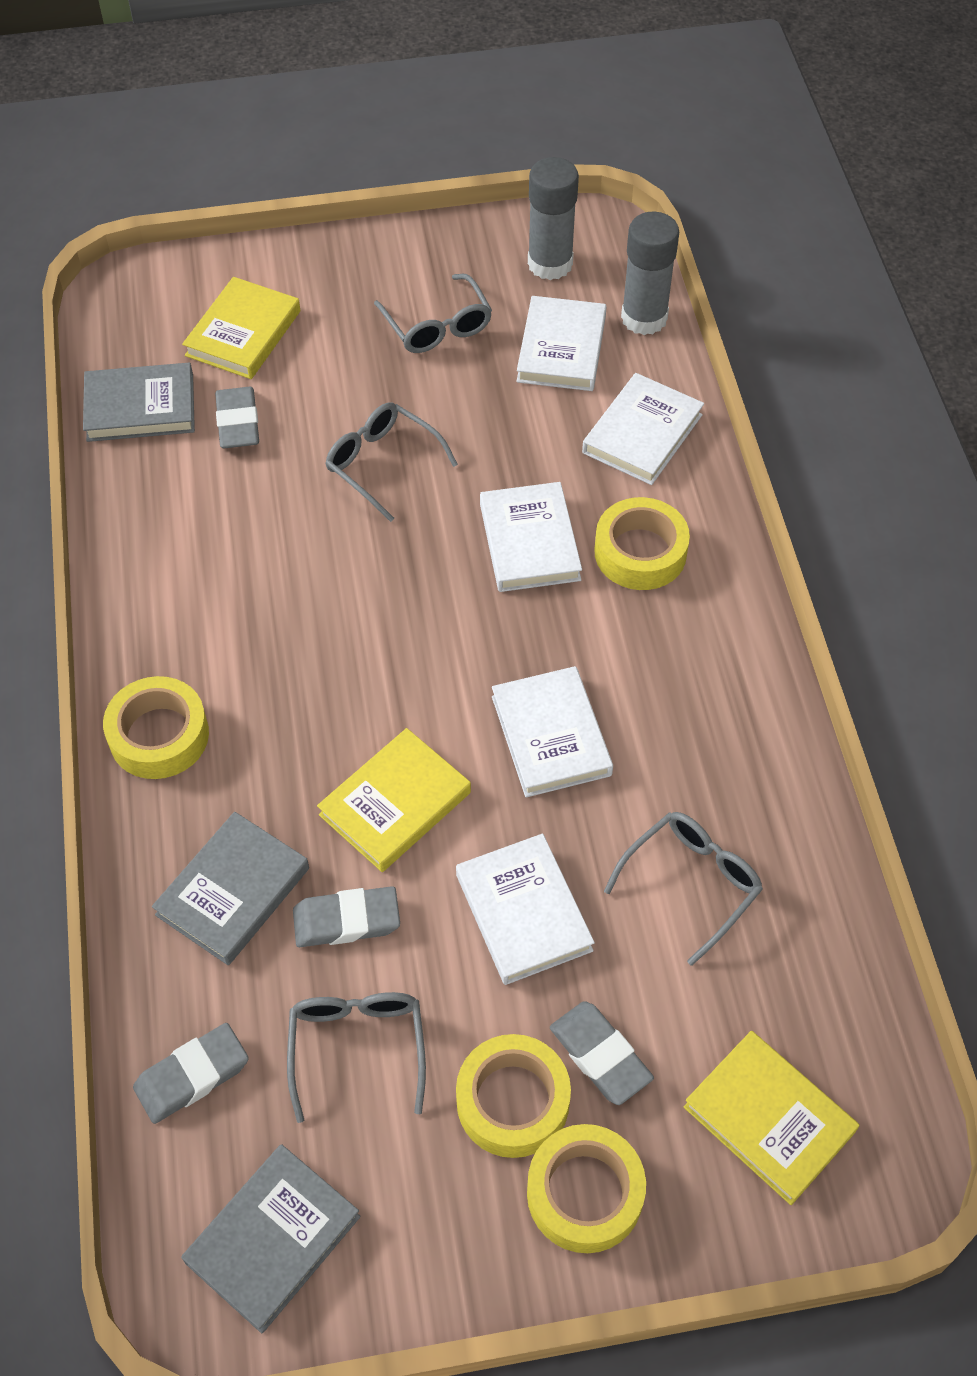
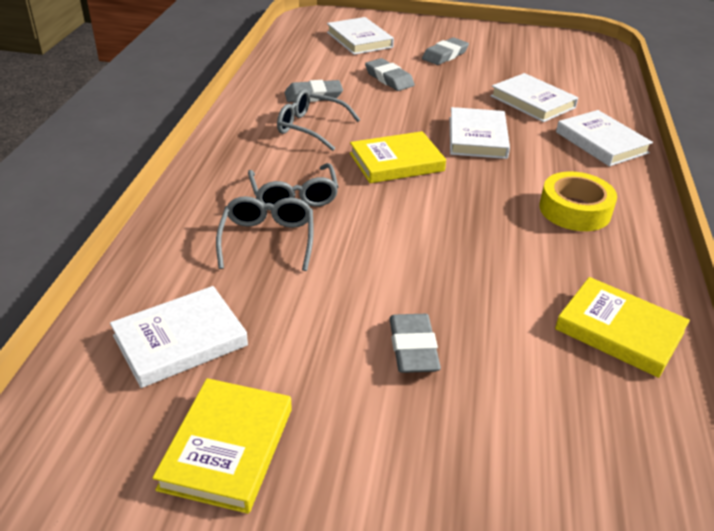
grey book: [83,363,195,442] [152,812,309,965] [181,1144,360,1334] = 3 -> none = 0
grey glasses: [287,992,426,1123] [325,402,458,522] [374,274,492,353] [604,812,763,966] = 4 -> [216,196,314,271] [248,163,339,211] [277,89,360,151] = 3
grey glue stick: [528,157,579,280] [621,211,679,335] = 2 -> none = 0
yellow tape: [103,676,209,779] [456,1034,571,1158] [527,1124,646,1253] [594,497,690,590] = 4 -> [539,171,617,231] = 1

